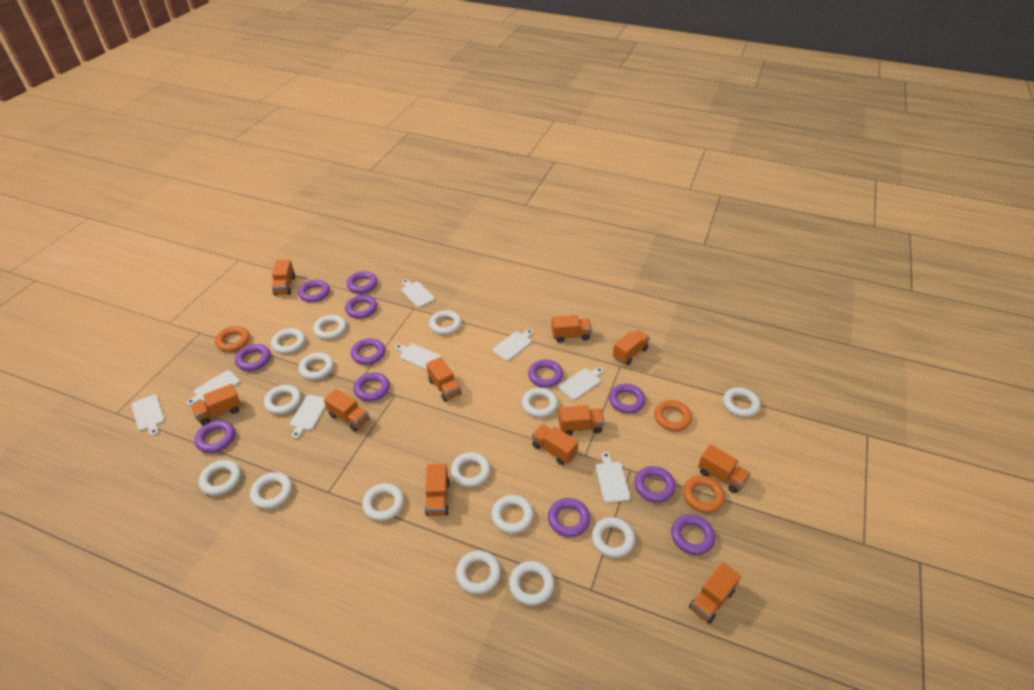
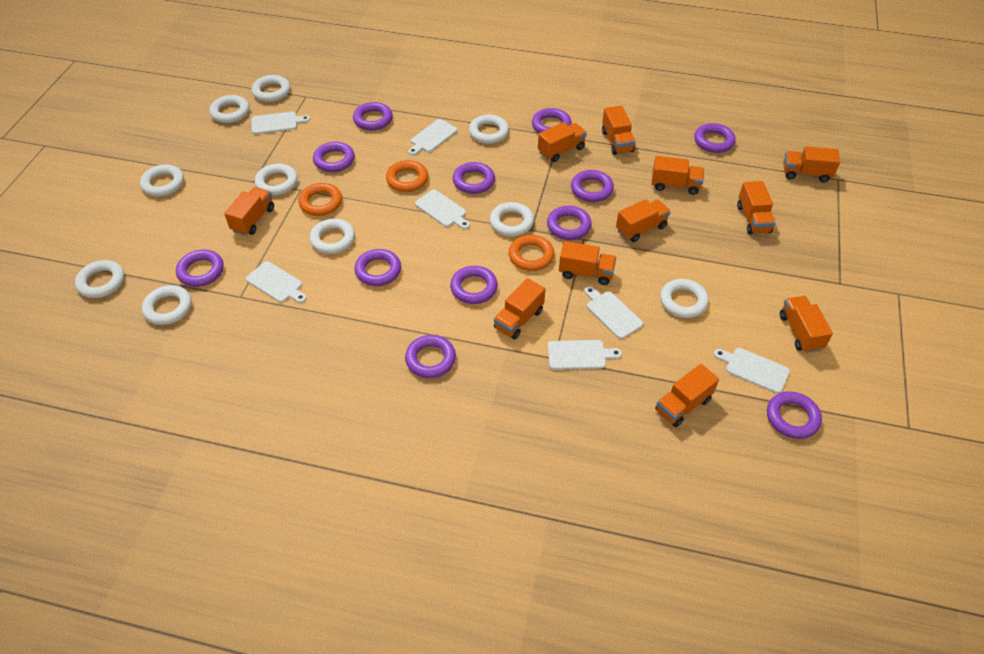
white cutting board: [131,395,165,436] [186,370,240,406] [290,395,326,439] [395,344,441,370] [401,279,435,308] [492,329,533,361] [559,367,603,400] [596,452,631,503] = 8 -> [246,261,307,303] [251,112,310,134] [408,119,457,155] [415,190,470,229] [548,340,622,370] [584,286,643,339] [714,348,790,394] = 7
white ring: [199,460,241,496] [250,472,292,509] [264,385,301,415] [271,328,306,354] [298,353,334,380] [313,315,347,340] [362,483,404,521] [429,310,462,335] [451,452,491,487] [456,550,501,594] [491,495,534,534] [509,561,555,606] [522,388,558,418] [592,517,635,558] [723,387,761,417] = 15 -> [75,260,124,298] [140,164,184,197] [142,285,192,325] [209,95,249,123] [251,75,290,102] [254,163,298,196] [309,219,355,254] [469,114,509,144] [490,202,534,236] [660,279,709,318] = 10

